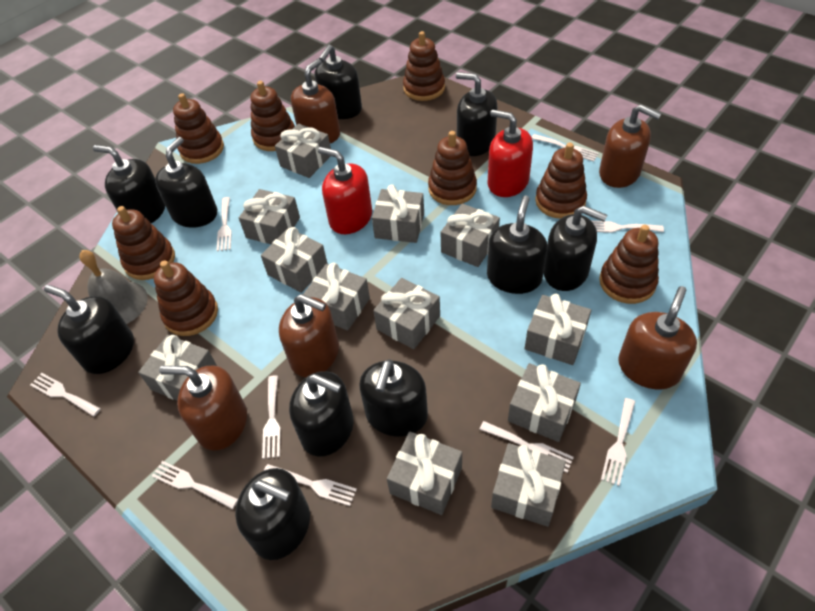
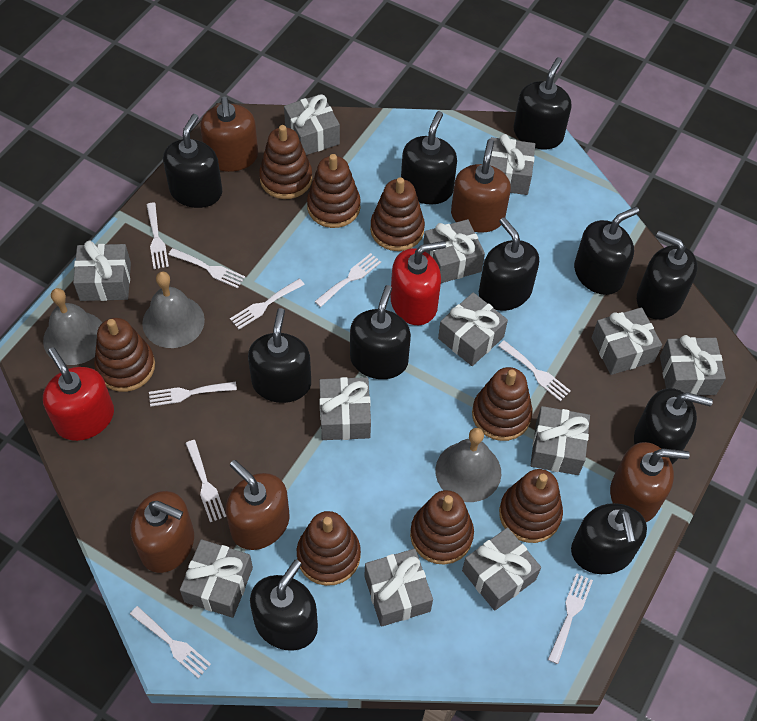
black soap dispenser: [44,285,134,374] [93,145,165,223] [155,137,217,228] [235,468,310,560] [289,371,354,457] [315,45,362,119] [359,359,428,437] [456,72,498,156] [487,195,547,294] [544,206,607,291] = 10 -> [163,114,222,208] [248,308,311,403] [250,560,318,651] [350,285,411,379] [401,111,457,204] [479,217,539,311] [513,57,571,149] [571,503,647,574] [574,207,639,295] [634,388,713,464] [637,231,697,319] = 11
grey bell: [79,250,148,324] = 1 -> [43,288,102,365] [142,271,205,348] [435,428,501,502] = 3

